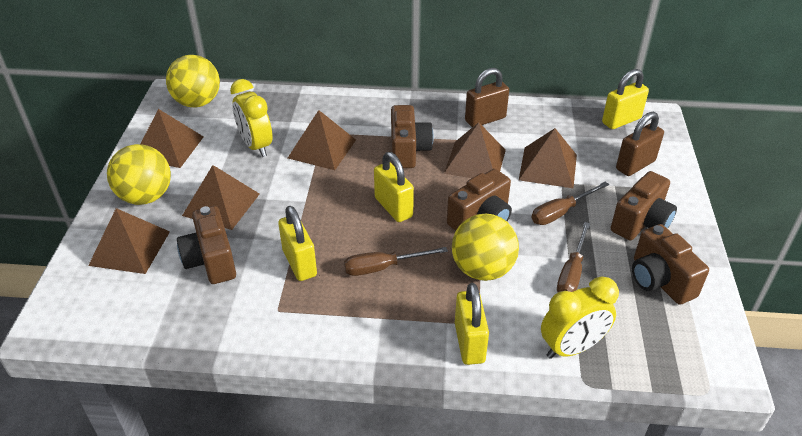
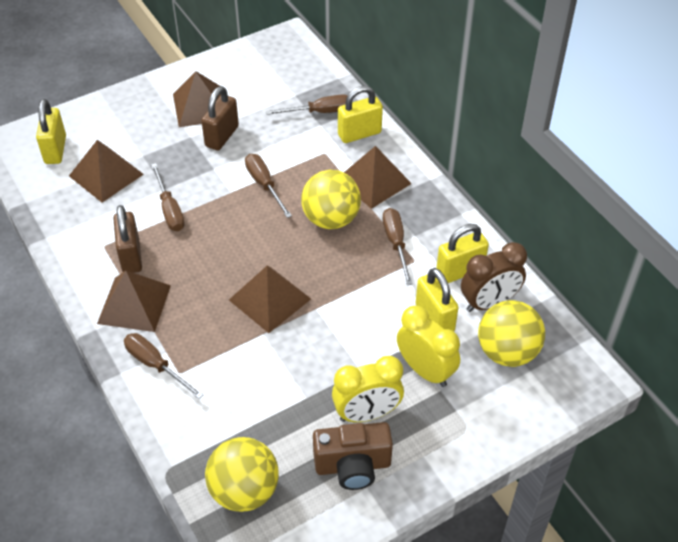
brown camera: [177,206,236,284] [391,105,434,168] [447,169,512,231] [611,171,677,241] [632,224,709,305] = 5 -> [313,422,393,490] = 1
brown clock: none = 0 -> [461,242,527,312] = 1
brown pyramid: [88,208,170,274] [141,109,204,168] [182,165,259,230] [288,110,356,170] [444,122,506,178] [519,128,577,188] = 6 -> [69,140,144,202] [97,271,171,332] [173,71,221,127] [229,266,311,333] [344,146,412,209] = 5
brown screwdriver: [344,247,448,276] [532,181,609,225] [557,222,590,292] = 3 -> [124,333,203,399] [151,163,185,231] [245,154,292,218] [266,94,347,115] [383,208,413,285] = 5

